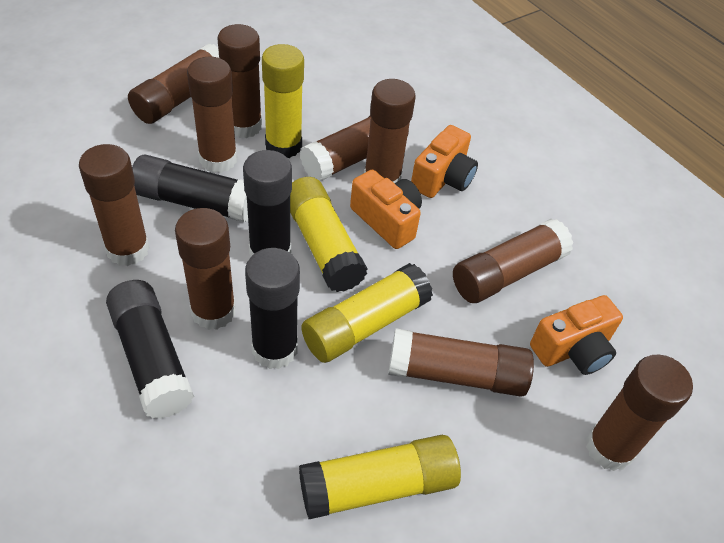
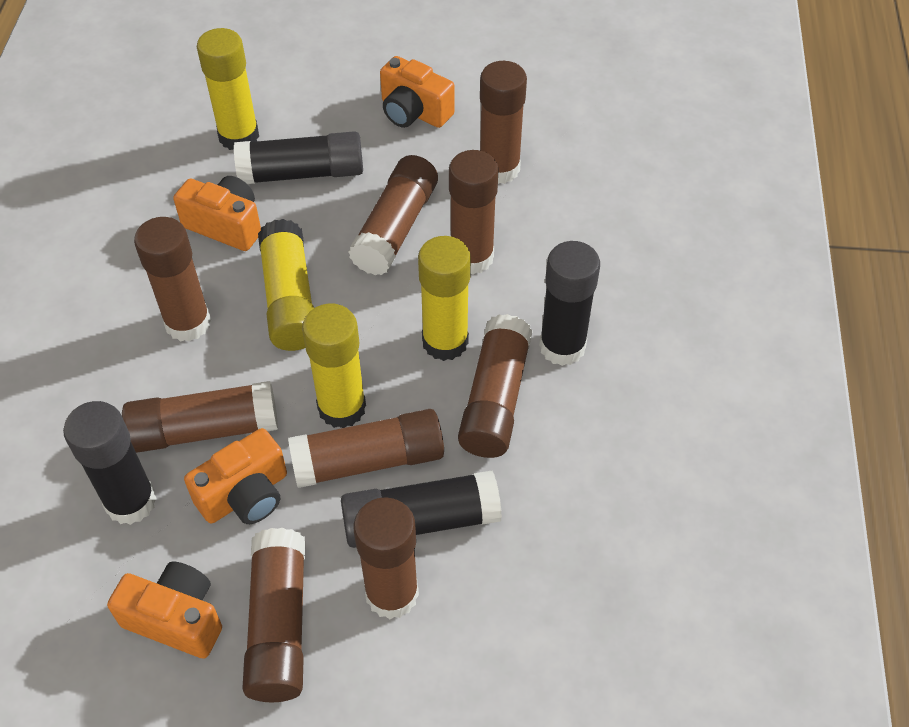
brown glue stick: [79,144,150,266] [128,43,219,124] [175,208,236,330] [187,57,237,173] [218,24,262,138] [300,115,409,181] [364,79,416,183] [388,328,534,397] [453,219,573,303] [586,355,693,471] = 10 -> [122,381,278,453] [134,217,211,342] [242,528,305,702] [288,409,444,488] [348,155,438,275] [353,497,419,619] [449,150,499,275] [458,314,533,458] [480,61,527,184] = 9
orange camera: [350,170,422,249] [411,125,478,198] [530,295,623,375] = 3 -> [107,562,222,659] [173,176,261,251] [184,428,287,524] [380,56,455,128] = 4

